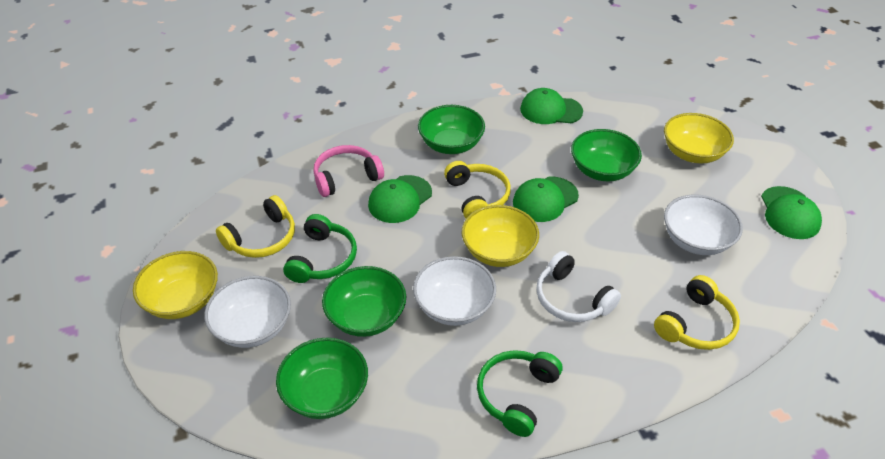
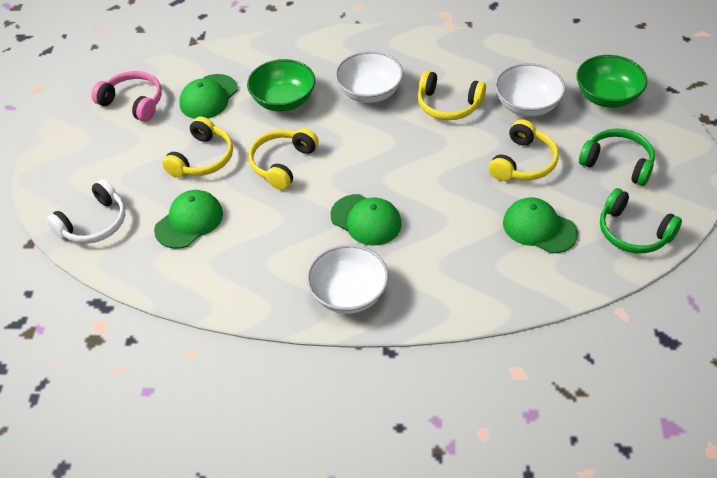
green bowl: [276,338,368,419] [322,266,406,337] [418,105,485,154] [571,129,642,182] = 4 -> [247,59,315,112] [576,55,647,108] = 2
yellow bowl: [133,251,218,319] [462,205,539,267] [664,113,734,163] = 3 -> none = 0
yellow headphones: [216,195,295,258] [444,161,511,219] [654,275,740,350] = 3 -> [162,117,233,178] [249,128,319,190] [418,71,486,120] [489,120,559,181] = 4

